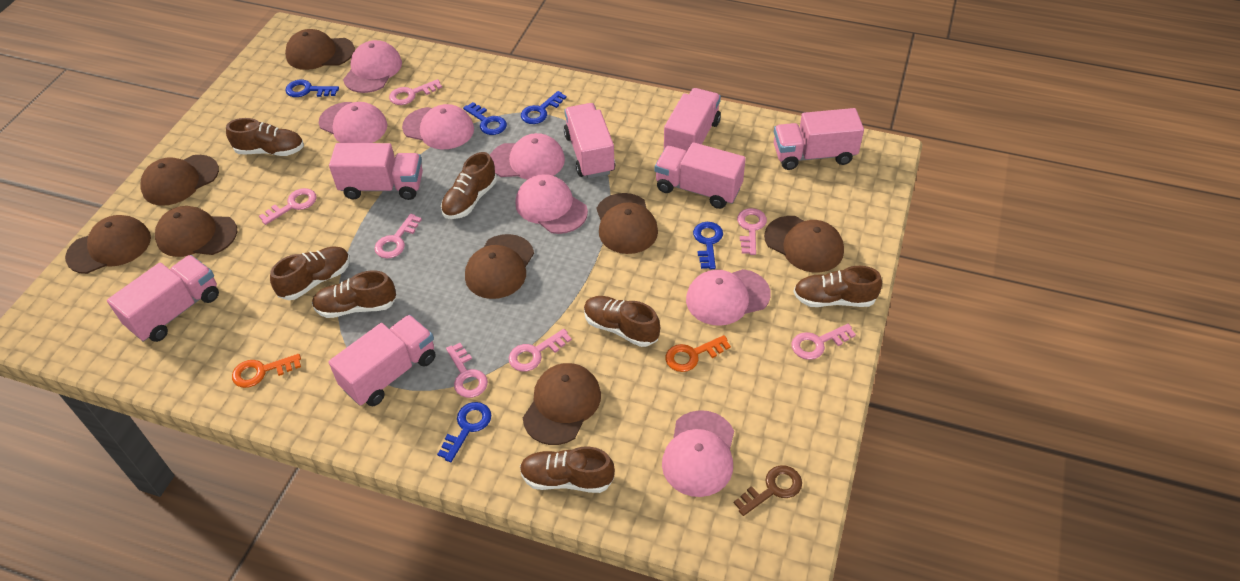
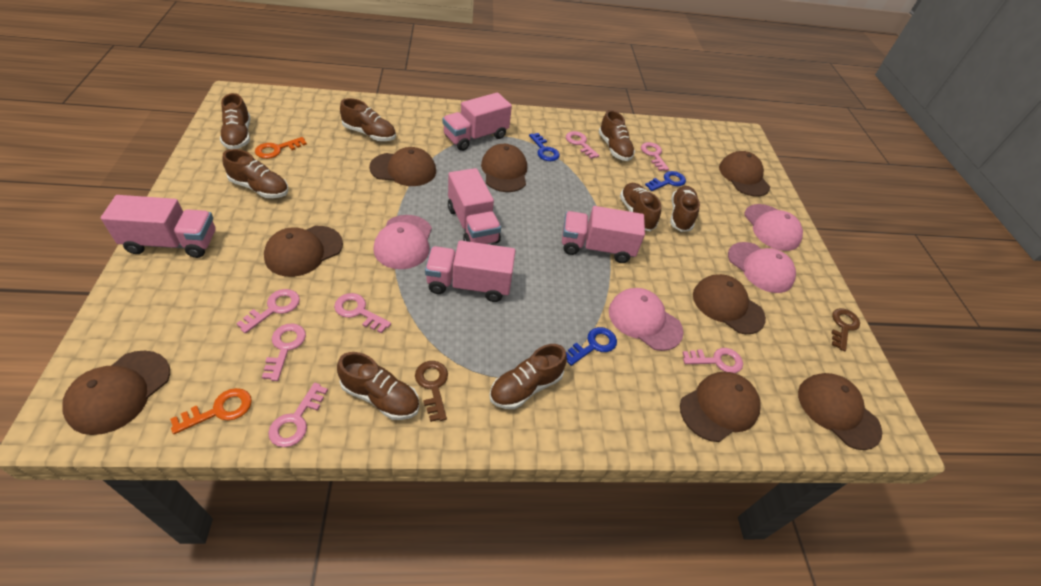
blue key: [285,80,339,97] [437,402,491,462] [463,102,507,135] [521,91,567,124] [693,222,723,269] = 5 -> [529,133,560,161] [566,327,617,366] [645,171,686,191] = 3
brown key: [734,465,802,516] = 1 -> [415,361,448,422] [832,308,860,351] = 2
brown shoe: [226,118,304,156] [270,246,350,300] [312,270,397,318] [441,152,497,219] [520,447,615,493] [584,296,660,347] [794,266,882,307] = 7 -> [220,93,250,149] [223,149,288,198] [337,352,419,420] [340,98,396,141] [489,344,567,409] [599,110,635,161] [620,183,661,231] [670,186,700,232] = 8
pink cap: [319,102,387,143] [343,40,402,93] [402,104,474,149] [490,133,565,180] [515,174,588,234] [662,410,734,497] [686,269,771,326] = 7 -> [373,215,432,269] [609,288,684,351] [728,242,796,293] [744,204,803,251] = 4
pink truck: [107,255,219,342] [329,143,423,200] [329,315,436,406] [564,103,615,179] [655,142,746,209] [664,88,721,151] [774,108,864,170] = 7 -> [101,195,216,258] [425,240,516,302] [442,92,512,151] [448,168,501,244] [562,206,645,263] = 5

